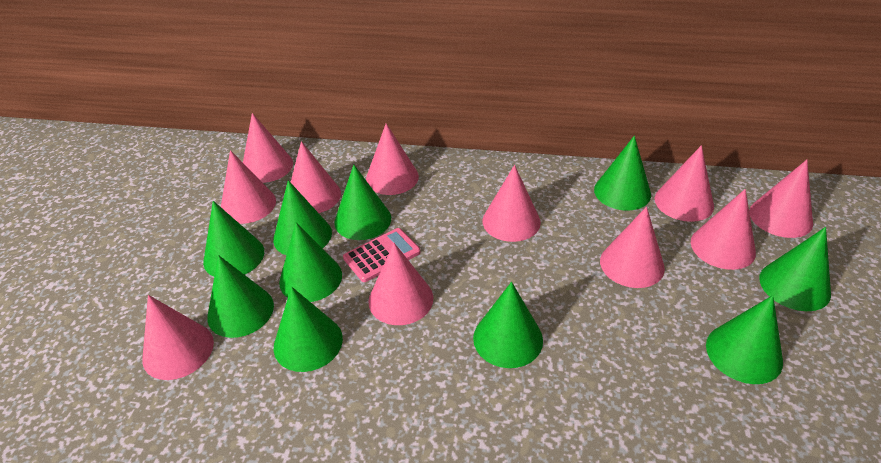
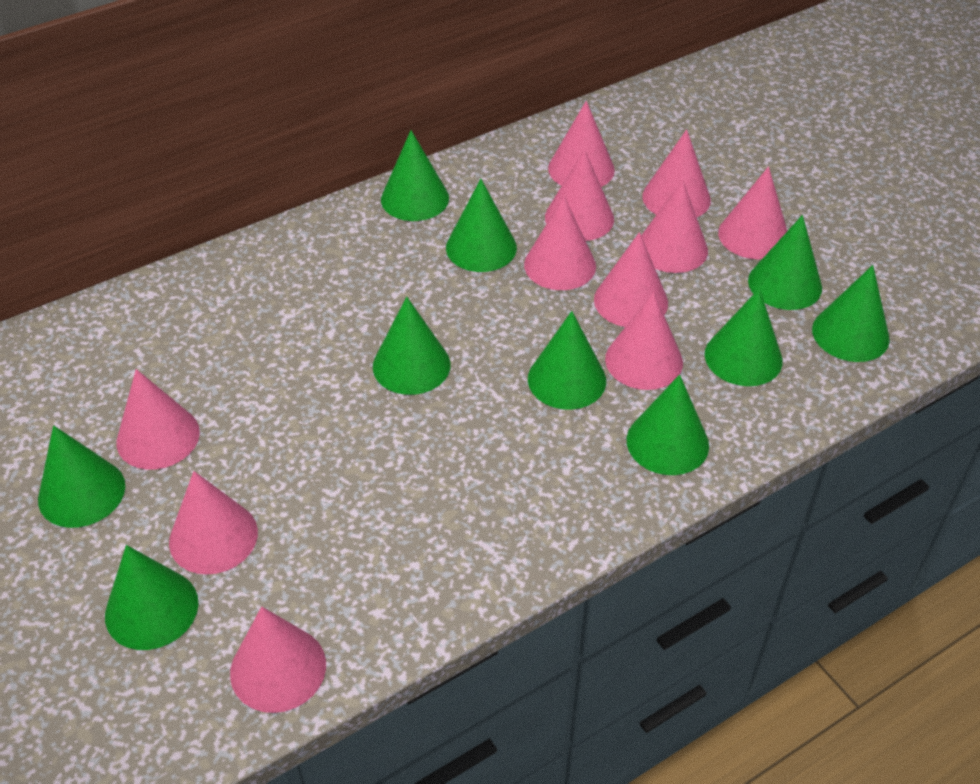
pink calculator: [343,228,420,282] = 1 -> none = 0

